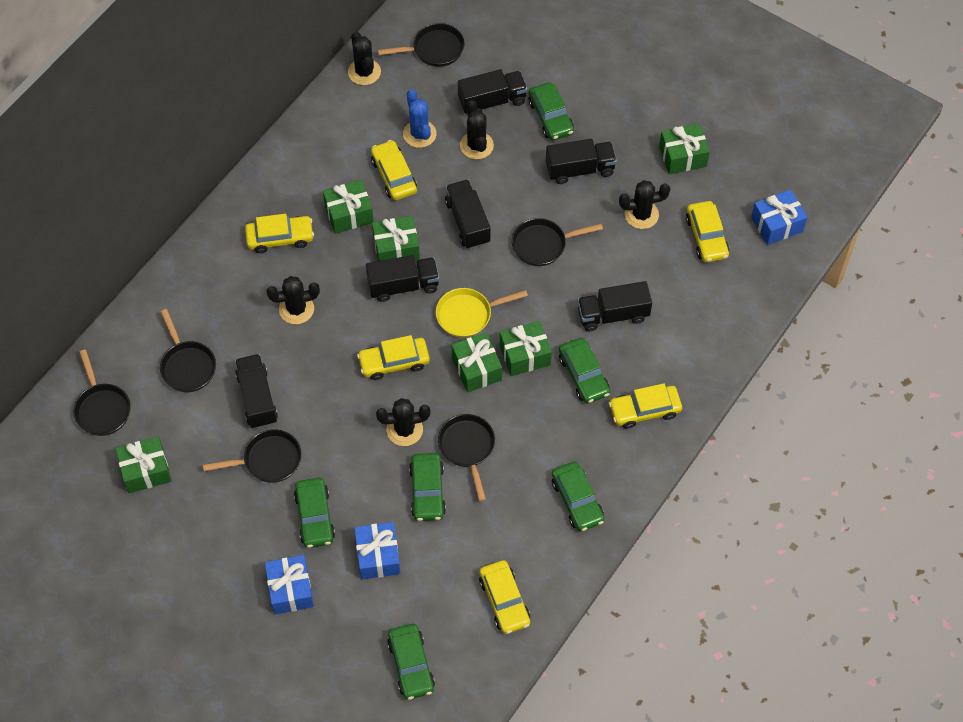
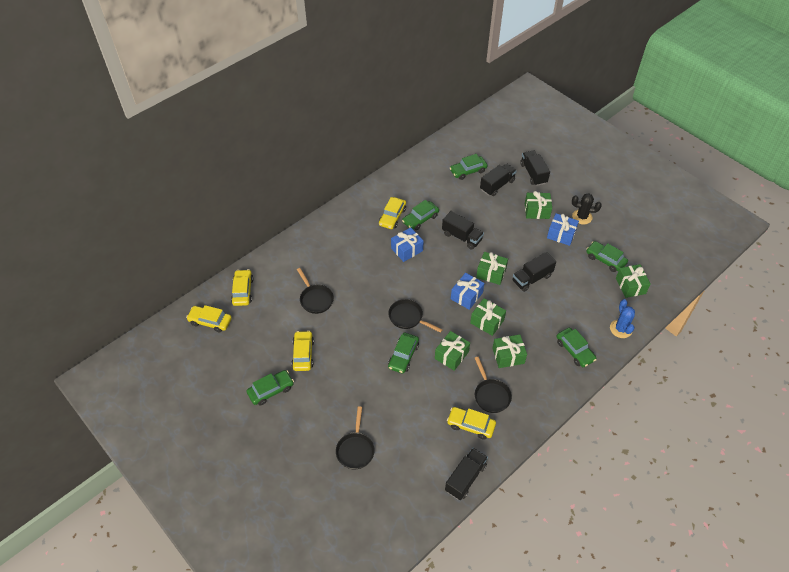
black cactus: [266,276,320,324] [348,32,381,85] [376,398,430,446] [460,100,494,159] [619,180,670,229] = 5 -> [572,193,602,225] = 1
black pan: [74,350,131,436] [160,309,216,392] [203,429,302,483] [378,23,465,67] [438,414,495,502] [512,218,603,266] = 6 -> [297,268,334,314] [336,406,375,469] [388,299,443,333] [475,357,512,413] = 4
black truck: [235,354,278,429] [366,255,439,302] [445,179,491,249] [458,69,527,114] [546,139,617,184] [577,281,652,331] = 6 -> [442,211,484,250] [445,448,488,500] [480,164,517,196] [512,252,556,292] [520,150,550,186] = 5
yellow car: [245,214,314,253] [357,335,430,380] [371,140,417,200] [479,560,530,634] [609,383,682,429] [686,201,729,262] = 6 -> [186,305,232,333] [231,269,254,306] [291,331,314,371] [379,197,406,229] [447,407,496,440] = 5
yellow pan: [436,288,528,338] = 1 -> none = 0

